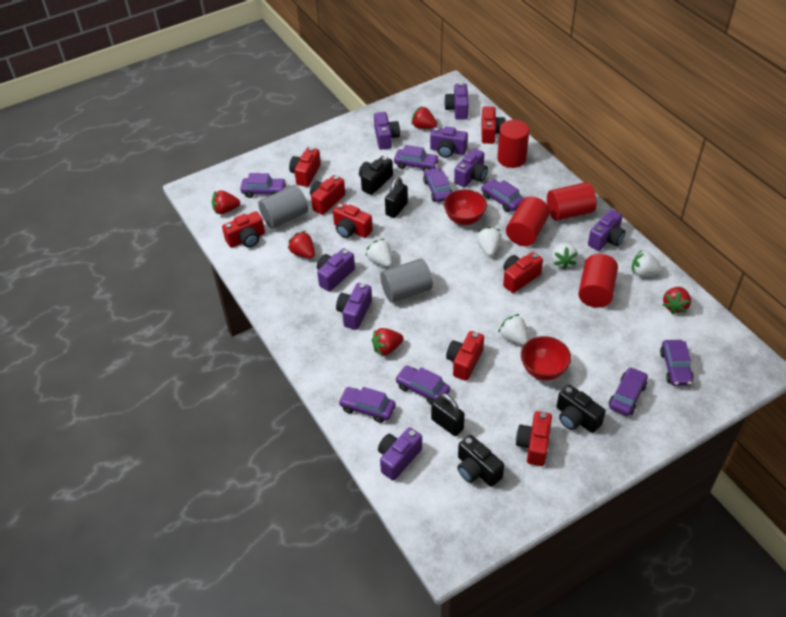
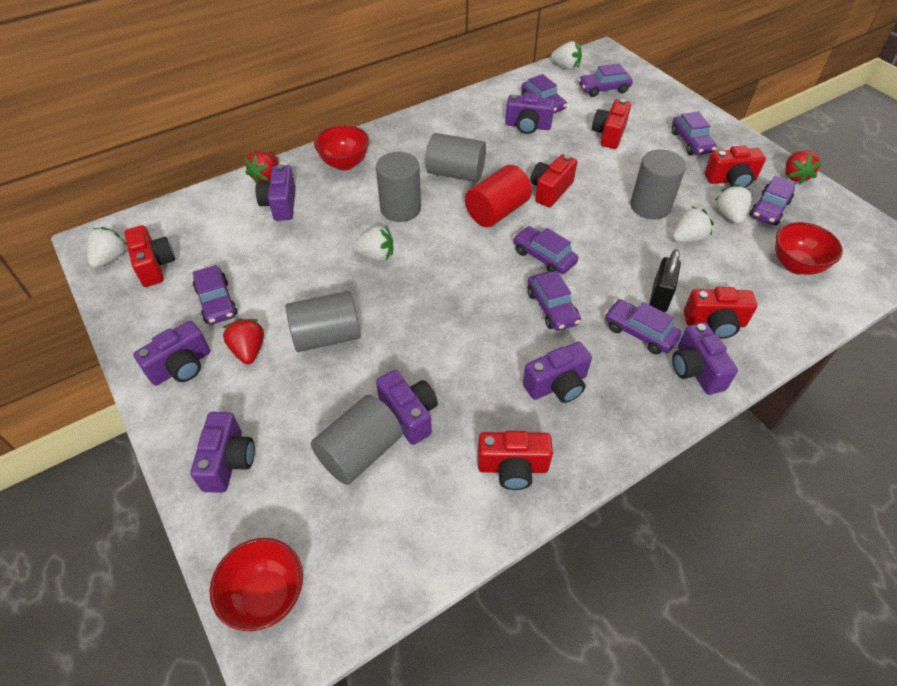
black camera: [359,156,393,195] [457,435,504,487] [557,385,606,433] = 3 -> none = 0
black padlock: [385,177,408,218] [431,393,465,436] = 2 -> [649,249,681,312] = 1
grey cylinder: [258,185,308,229] [380,258,433,303] = 2 -> [286,291,361,352] [311,395,403,485] [376,152,421,222] [426,133,486,182] [630,149,686,219] = 5
purple camera: [317,248,355,292] [336,283,372,330] [374,112,400,150] [378,427,422,481] [430,126,468,158] [444,83,469,119] [454,148,488,187] [588,209,626,251] = 8 -> [133,321,210,386] [190,412,255,493] [255,164,296,221] [376,370,438,445] [505,93,555,134] [523,342,592,403] [672,322,738,395] = 7
red bowl: [444,189,487,225] [521,336,571,380] = 2 -> [210,538,303,631] [314,125,369,170] [775,222,843,275] = 3
red camera: [222,211,265,248] [289,147,321,187] [310,175,345,215] [333,203,373,238] [446,331,484,381] [481,106,506,144] [503,252,543,293] [516,411,552,466] = 8 -> [124,225,175,287] [478,431,553,490] [530,154,577,208] [592,99,631,149] [684,287,757,339] [704,145,766,188] = 6
red cylinder: [497,120,529,168] [506,197,550,246] [547,182,597,221] [578,254,618,308] = 4 -> [465,165,532,227] = 1
red strawberry: [212,190,240,214] [288,231,315,259] [372,328,404,356] [411,106,437,129] [663,287,691,314] = 5 -> [222,318,264,364] [244,151,279,183] [785,150,823,185] = 3

